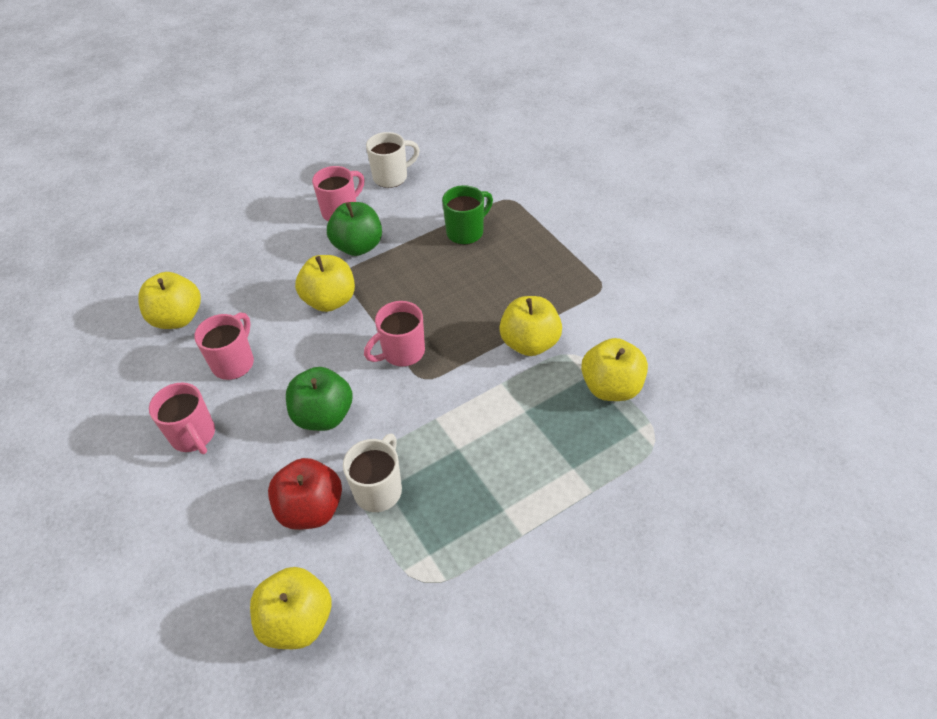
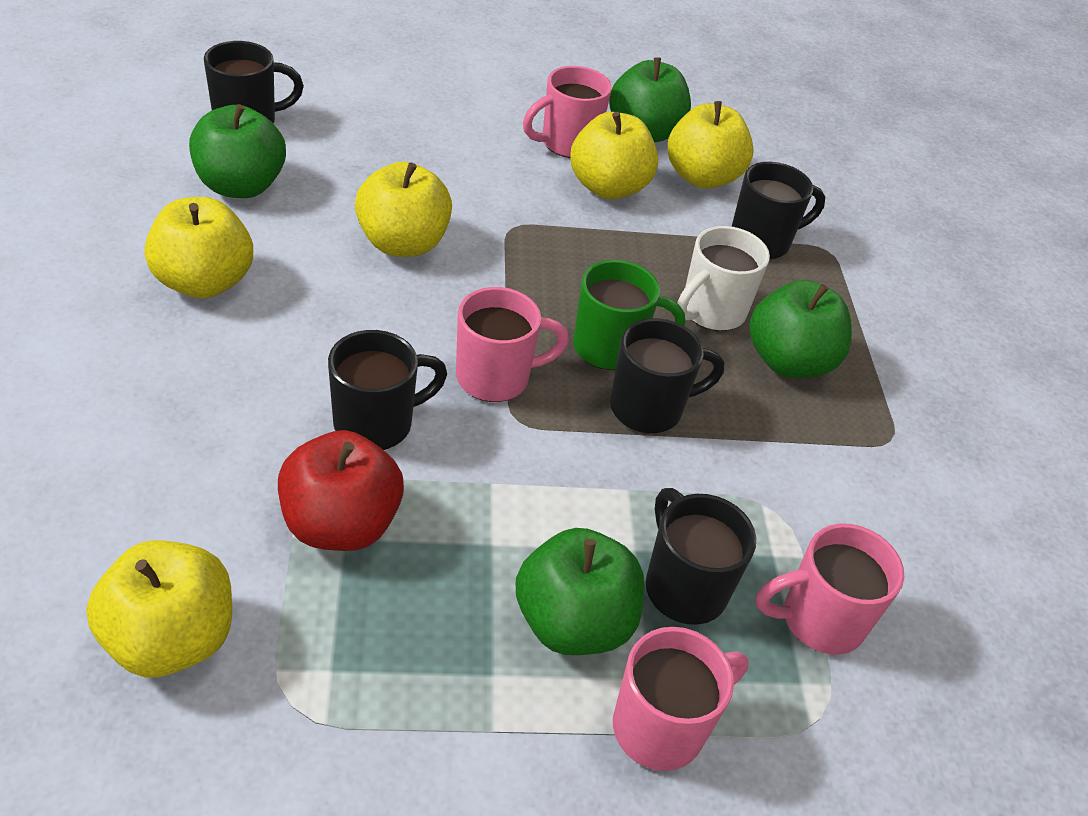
black mug: none = 0 -> [204,41,304,124] [328,330,447,450] [610,318,724,433] [646,488,756,625] [732,162,825,260] = 5
green apple: [286,367,353,431] [327,202,382,256] = 2 -> [189,104,286,198] [516,528,645,655] [609,57,691,142] [749,280,852,378] = 4
white mug: [343,433,402,512] [366,132,420,188] = 2 -> [677,226,770,331] = 1

